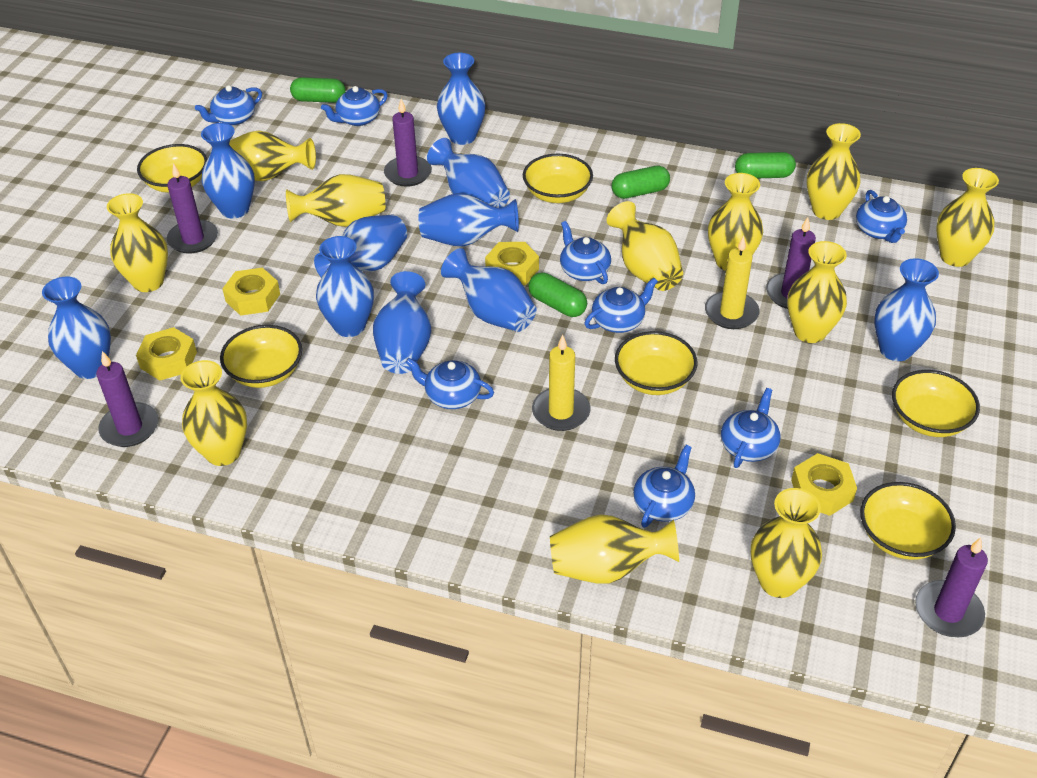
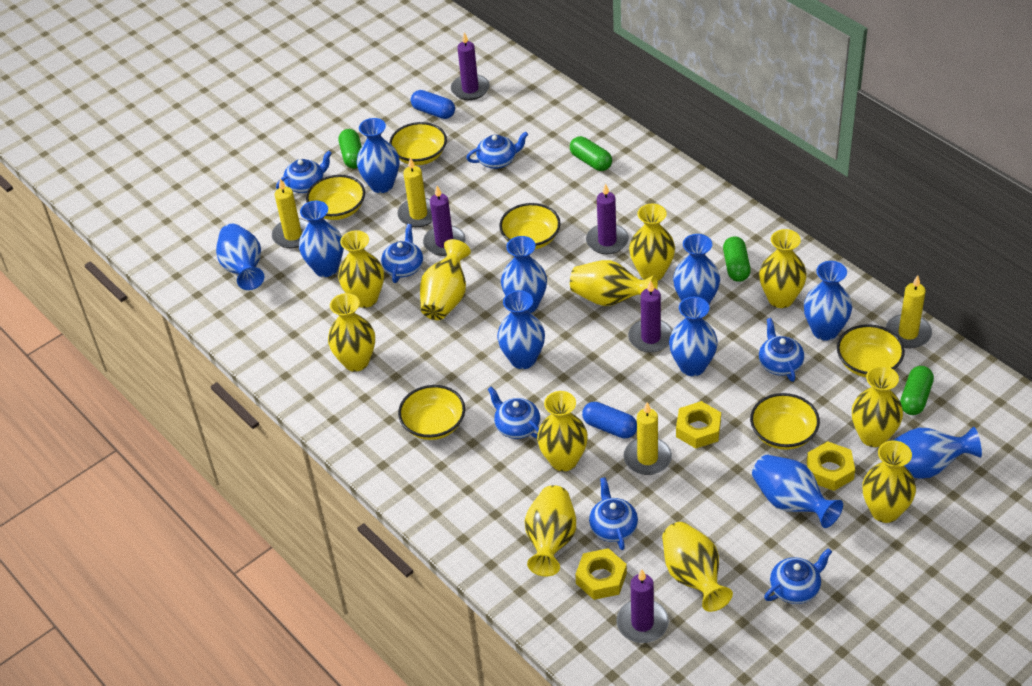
blue capsule: none = 0 -> [411,90,455,119] [582,402,637,439] = 2
blue teapot: [195,85,262,125] [321,86,388,126] [405,358,494,409] [560,221,611,284] [585,278,658,333] [633,445,695,528] [721,388,780,468] [856,190,907,243] = 8 -> [276,150,332,193] [381,224,423,283] [466,132,528,169] [488,386,540,439] [589,477,638,550] [759,318,804,382] [764,548,832,604] = 7
yellow candle: [532,335,590,431] [705,235,759,329] = 2 -> [272,179,309,248] [397,157,433,227] [624,402,672,475] [886,275,932,348] = 4
yellow nut: [136,327,197,381] [222,268,280,316] [485,242,539,285] [791,453,857,516] = 4 -> [575,548,627,600] [676,401,721,449] [807,441,855,491] = 3

